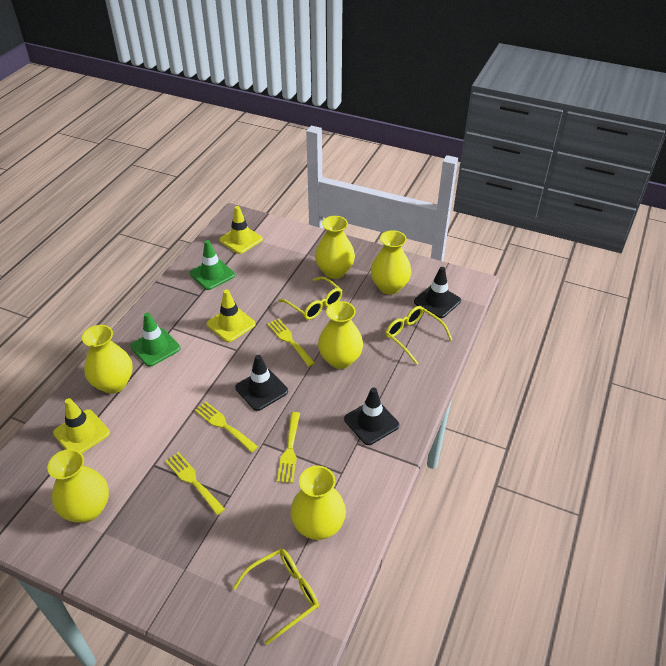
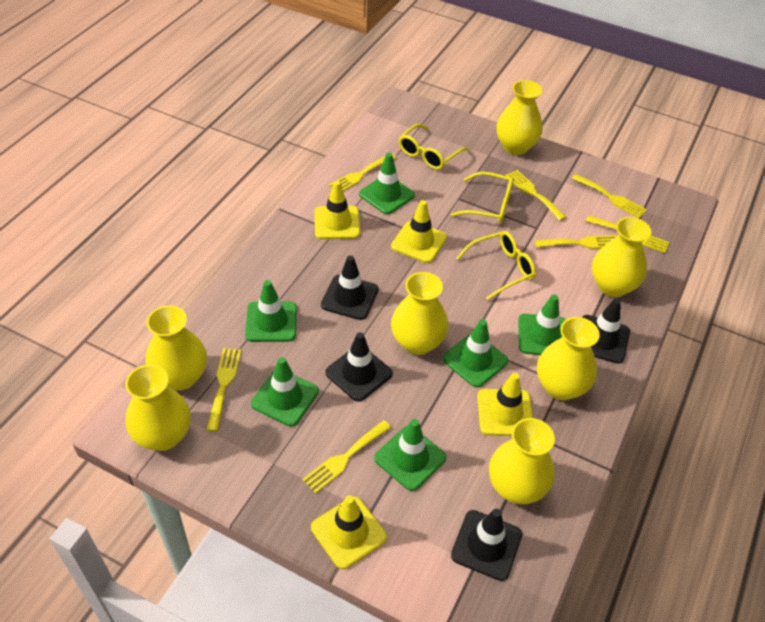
black traffic cone: [235,355,288,411] [344,388,399,445] [414,267,461,318] = 3 -> [321,255,379,320] [325,332,393,402] [451,509,522,581] [582,298,630,364] = 4
green traffic cone: [130,313,181,367] [190,240,235,290] = 2 -> [245,280,297,342] [251,357,319,426] [359,153,415,214] [374,419,446,491] [442,319,508,388] [518,295,566,355] = 6
yellow fork: [165,452,225,515] [195,402,258,453] [267,319,315,367] [277,412,300,483] = 4 -> [206,348,241,432] [302,420,391,494] [328,153,396,191] [505,170,566,221] [534,235,616,249] [572,174,647,218] [586,215,669,253] = 7
yellow traffic cone: [53,398,110,453] [207,289,256,342] [219,206,263,254] = 3 -> [311,495,387,569] [315,181,360,239] [391,200,447,263] [477,373,533,436] = 4
yellow vase: [47,449,109,523] [82,325,133,394] [290,466,346,540] [315,216,355,279] [318,301,363,369] [370,230,411,294] = 6 -> [125,365,191,451] [146,305,207,391] [391,272,448,355] [489,418,555,504] [496,80,543,155] [537,317,600,400] [592,217,652,297] = 7

